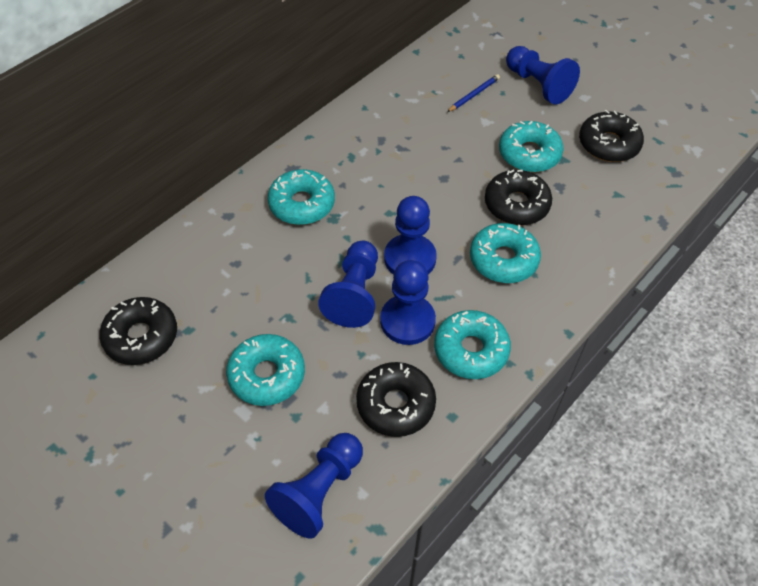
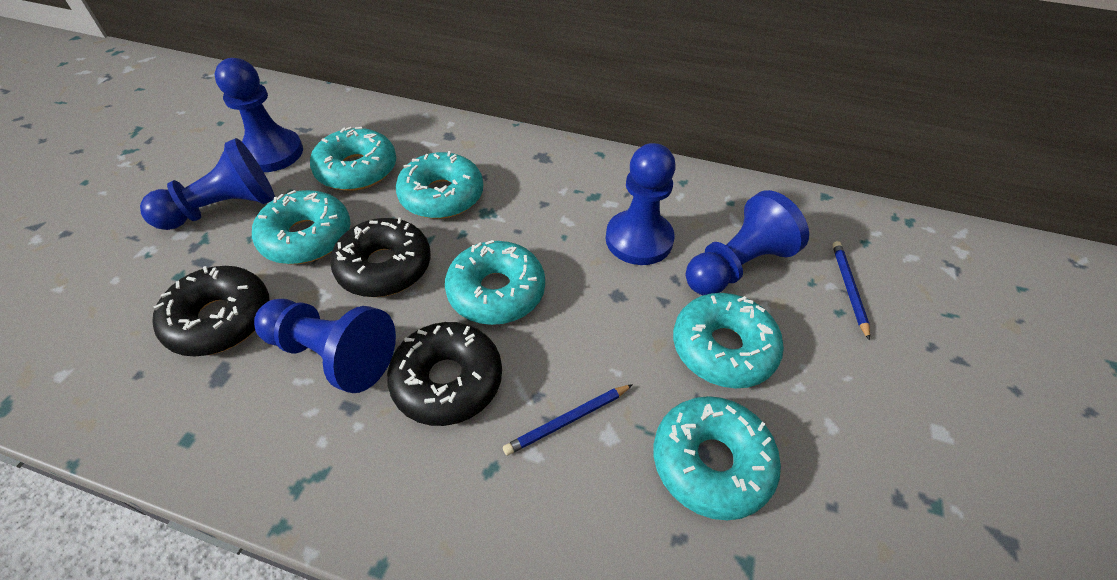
black donut: [99,297,177,365] [356,362,436,437] [485,169,552,225] [579,110,644,162] = 4 -> [152,266,270,356] [330,218,431,297] [387,322,502,426] = 3
blue pencil: [447,74,500,112] = 1 -> [503,384,633,455] [832,241,870,341] = 2
turquoise donut: [226,334,305,406] [268,169,335,225] [434,310,511,379] [470,223,541,283] [499,121,564,172] = 5 -> [252,190,351,264] [310,127,396,191] [396,151,483,219] [445,240,545,325] [654,396,781,520] [673,293,784,388] = 6

